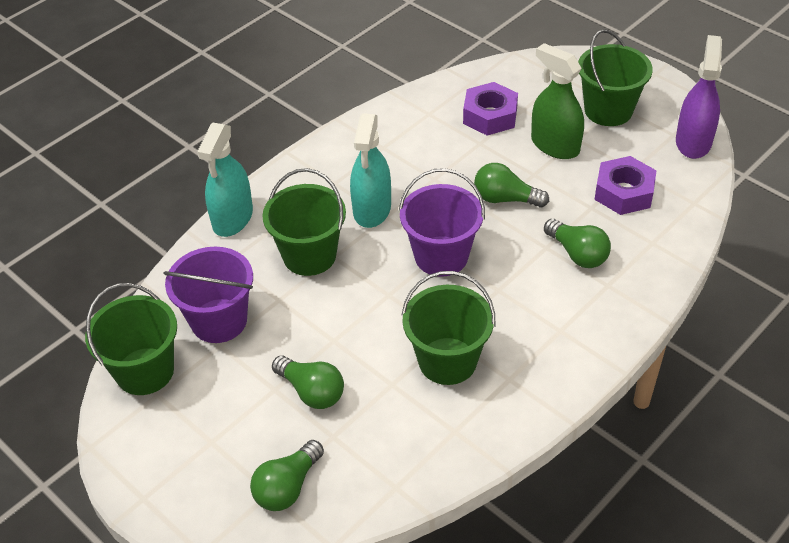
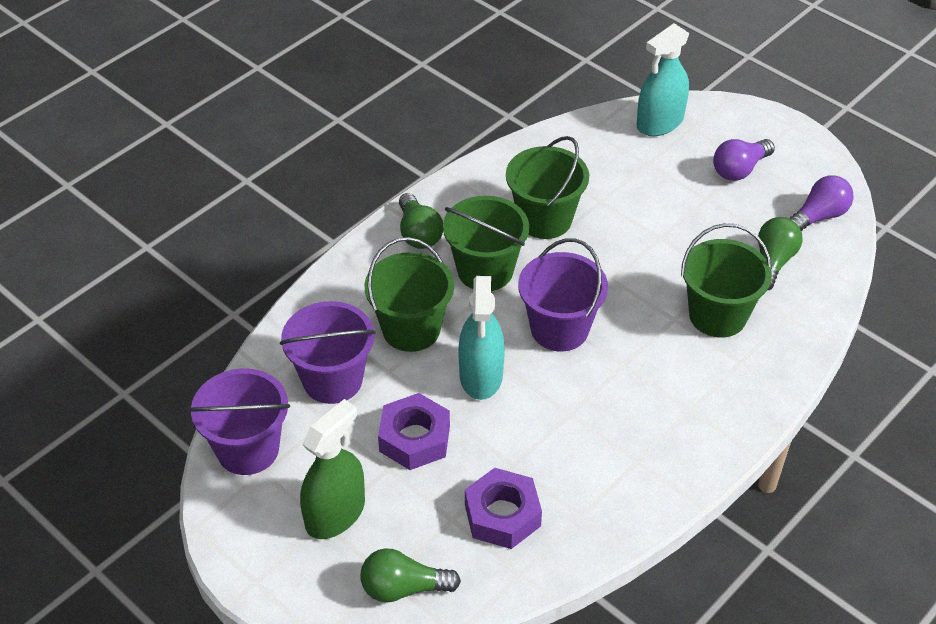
green light bulb: [250,440,324,511] [272,356,344,409] [474,163,549,208] [544,219,611,268] = 4 -> [360,548,461,603] [399,193,443,249] [758,217,802,290] = 3
purple bucket: [164,247,253,343] [399,168,485,277] = 2 -> [189,368,290,475] [280,301,376,404] [518,238,608,352] = 3
purple light bulb: none = 0 -> [713,139,775,181] [789,175,854,231] = 2
purple spray bottle: [676,35,722,159] = 1 -> none = 0

